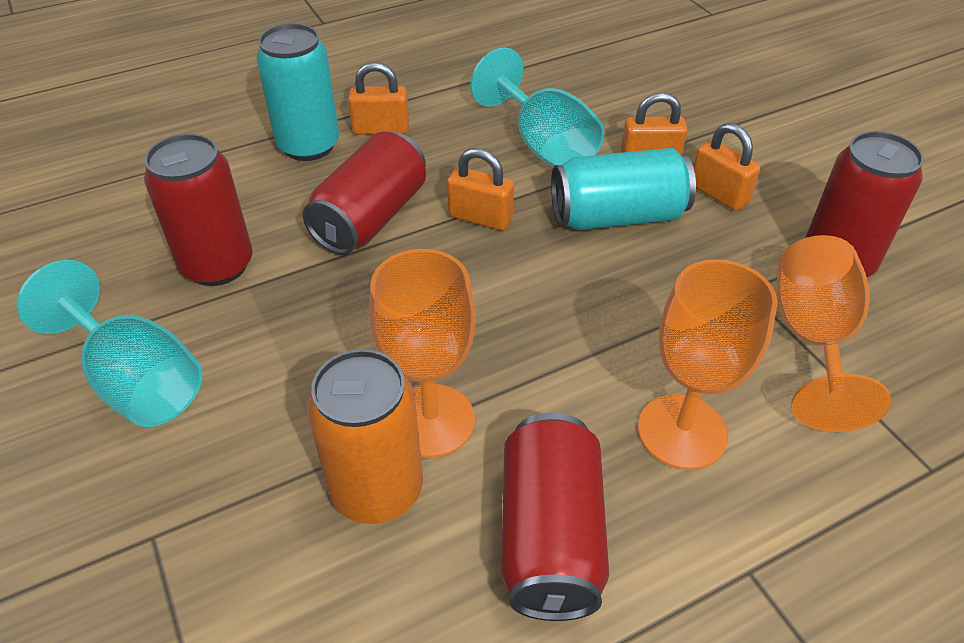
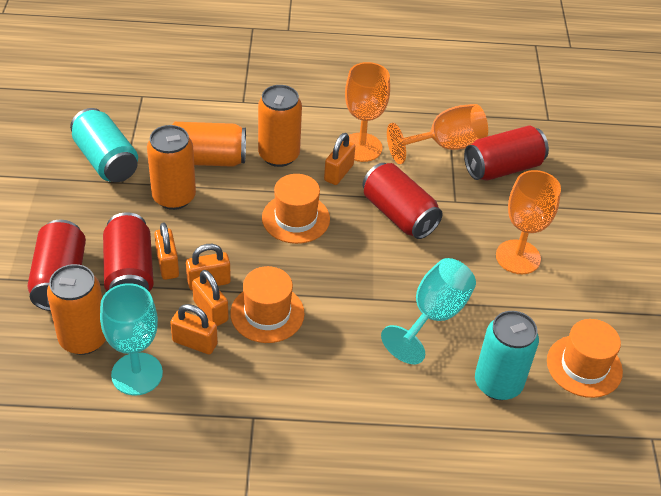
orange can: [307,349,423,524] = 1 -> [47,264,106,355] [147,125,196,210] [172,122,246,167] [258,85,302,167] = 4
orange hat: none = 0 -> [230,266,305,343] [262,174,330,244] [547,319,623,398] = 3
orange padlock: [348,62,409,135] [447,148,514,231] [621,92,688,154] [694,123,760,211] = 4 -> [154,222,179,280] [170,304,218,355] [186,244,231,290] [192,270,228,326] [324,133,355,185] = 5

